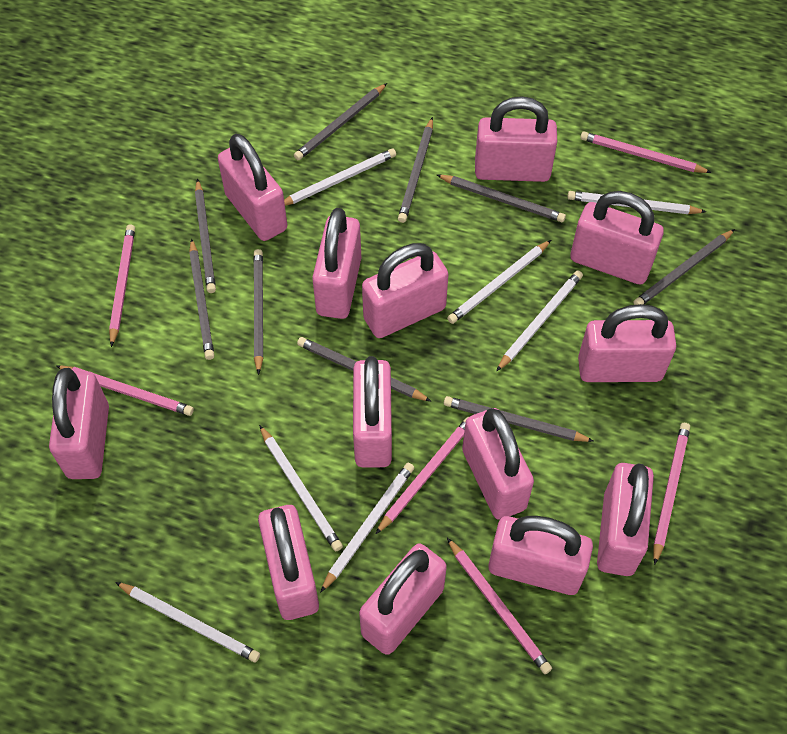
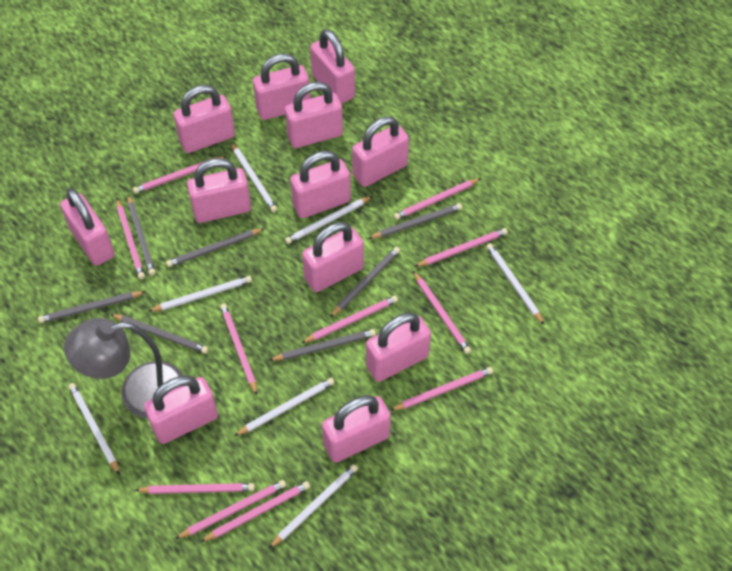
grey lamp: none = 0 -> [64,318,184,419] = 1
grey pencil: [189,239,214,360] [195,179,216,293] [253,249,263,375] [294,83,387,160] [297,337,431,401] [398,117,433,223] [437,175,566,222] [444,396,593,442] [634,229,735,305] = 9 -> [38,291,145,323] [111,314,208,354] [128,195,156,276] [166,228,265,267] [269,329,376,361] [330,247,400,317] [368,203,462,239] = 7
pink padlock: [49,368,109,479] [218,134,287,241] [258,505,319,620] [312,208,361,319] [353,356,392,468] [359,543,447,655] [362,243,448,338] [462,408,534,520] [475,96,557,182] [488,516,593,595] [570,191,664,285] [578,304,676,382] [597,463,654,576] = 13 -> [60,188,115,266] [144,375,218,444] [173,85,235,153] [187,158,251,223] [253,53,310,120] [285,82,343,148] [290,151,351,218] [302,222,364,292] [310,29,355,104] [322,395,391,463] [352,116,409,187] [366,313,431,382] = 12
pink pencil: [56,365,194,416] [109,224,135,347] [376,417,469,534] [447,538,552,674] [580,132,712,173] [654,423,690,565] = 6 -> [116,199,145,279] [133,156,227,194] [135,483,255,494] [175,480,286,539] [200,481,310,542] [220,303,257,395] [301,295,398,343] [390,367,493,411] [394,178,481,220] [413,271,471,354] [414,228,508,267] = 11

